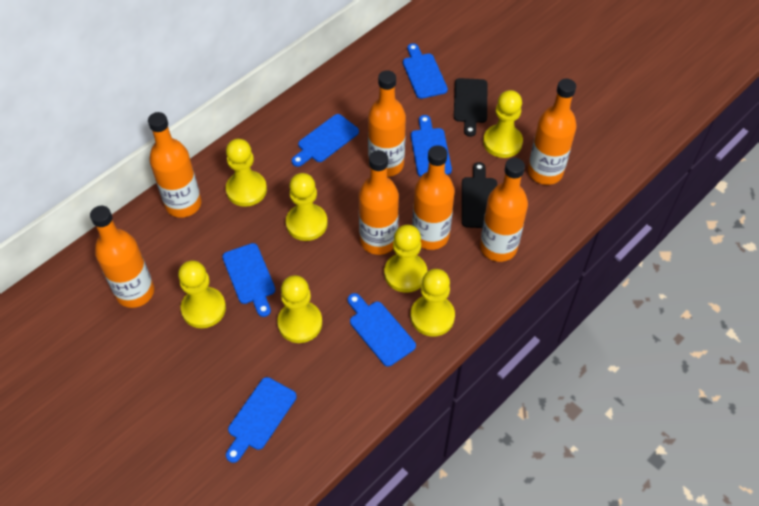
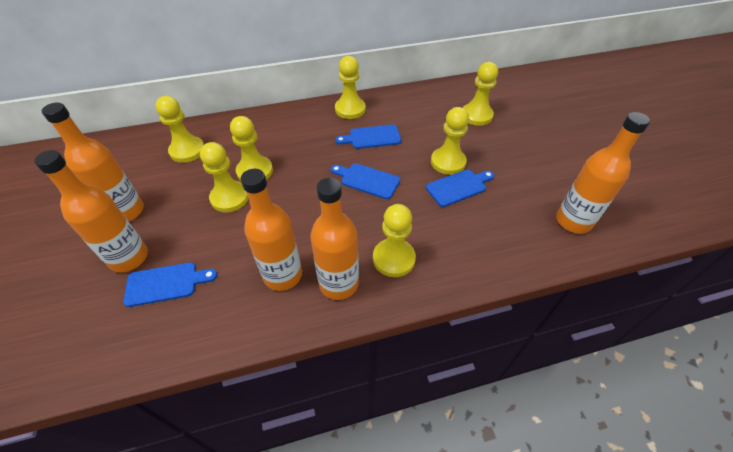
black cutting board: [454,78,487,137] [462,162,497,228] = 2 -> none = 0
blue cutting board: [222,243,275,317] [226,377,297,463] [292,114,359,167] [348,293,416,367] [403,43,448,99] [411,115,452,177] = 6 -> [123,262,217,307] [330,163,400,199] [335,125,401,149] [426,170,494,207] = 4
orange bottle: [90,206,154,308] [148,112,201,218] [359,150,399,255] [368,70,406,177] [412,145,455,250] [480,158,528,262] [528,79,577,185] = 7 -> [34,150,148,273] [42,102,144,221] [241,169,302,291] [310,178,359,300] [556,112,650,234] = 5

